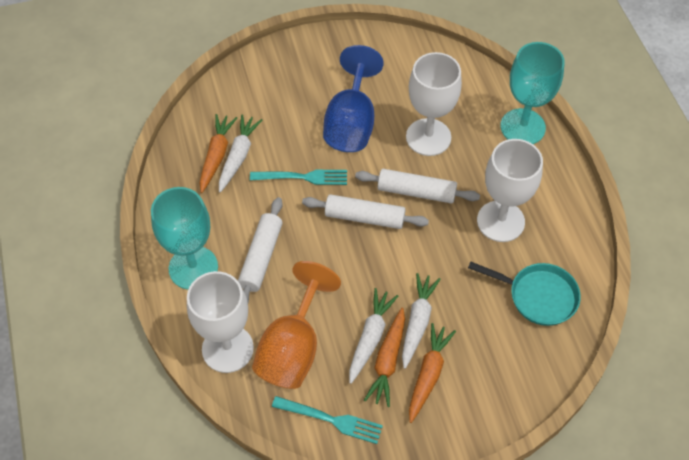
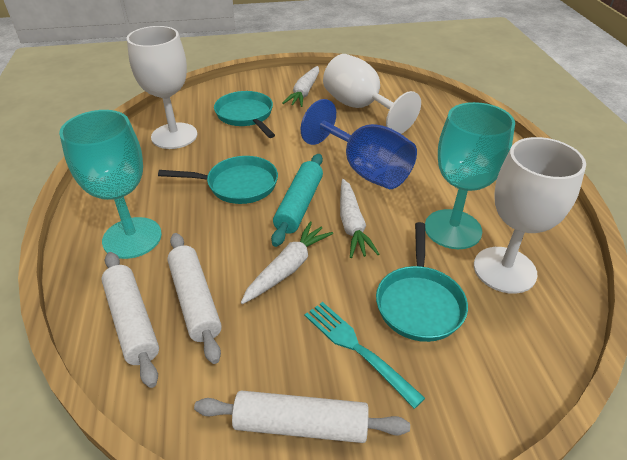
orange carrot: [200,114,237,193] [364,307,405,407] [409,323,456,423] = 3 -> none = 0
orange goblet: [252,261,341,389] = 1 -> none = 0
turquoise fork: [250,170,347,185] [272,396,383,444] = 2 -> [305,302,425,409] = 1
turquoise pan: [468,261,581,326] = 1 -> [158,156,278,204] [214,91,275,138] [376,222,468,342] = 3
turquoise rolling pin: none = 0 -> [271,154,323,247] = 1

